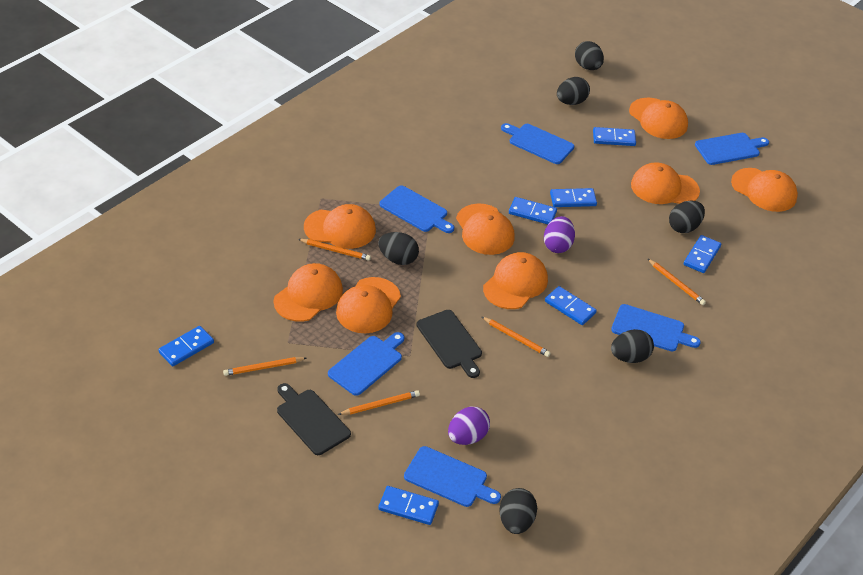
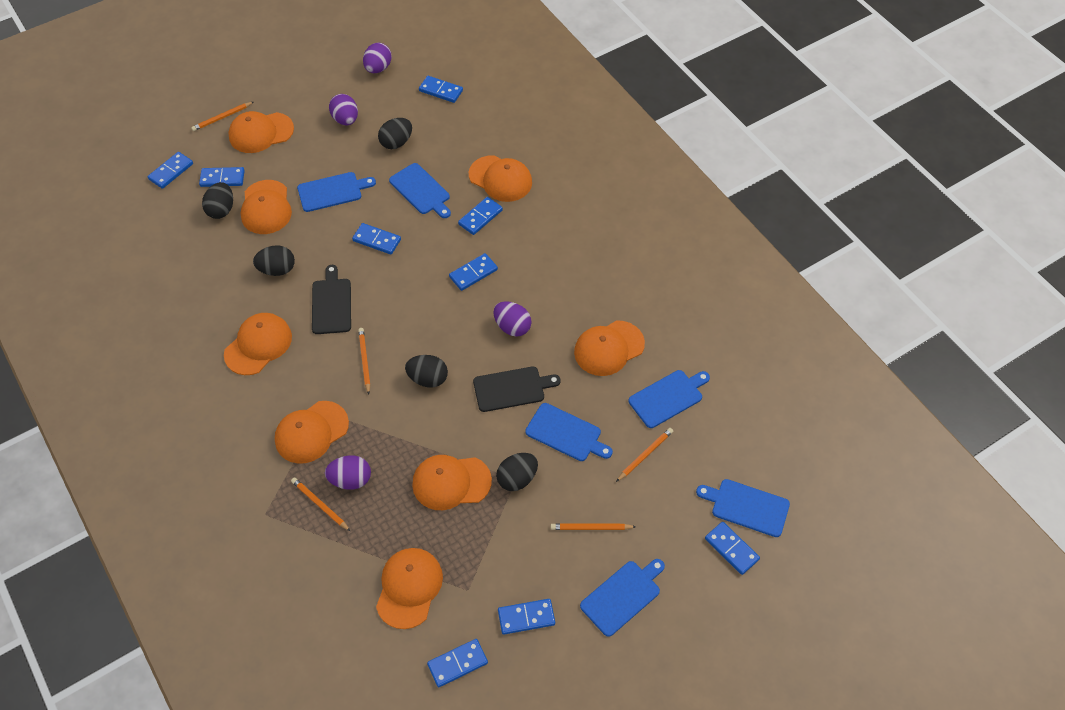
black egg: [378,232,419,265] [499,488,537,534] [557,77,590,105] [575,41,604,70] [611,329,654,363] [669,201,705,233] = 6 -> [202,182,233,219] [253,245,295,276] [378,118,412,149] [405,355,448,387] [496,453,538,491] = 5
blue domino: [158,326,214,366] [378,486,439,525] [509,197,557,224] [545,286,597,325] [550,188,597,207] [593,127,636,146] [684,235,721,273] = 7 -> [148,152,193,189] [199,167,245,187] [352,223,401,255] [419,76,463,103] [427,639,488,687] [449,253,498,291] [458,197,503,235] [498,599,555,635] [705,522,760,575] = 9
purple egg: [448,407,490,445] [544,216,575,253] = 2 -> [325,455,371,490] [329,94,358,125] [363,43,392,73] [493,301,532,337] = 4

